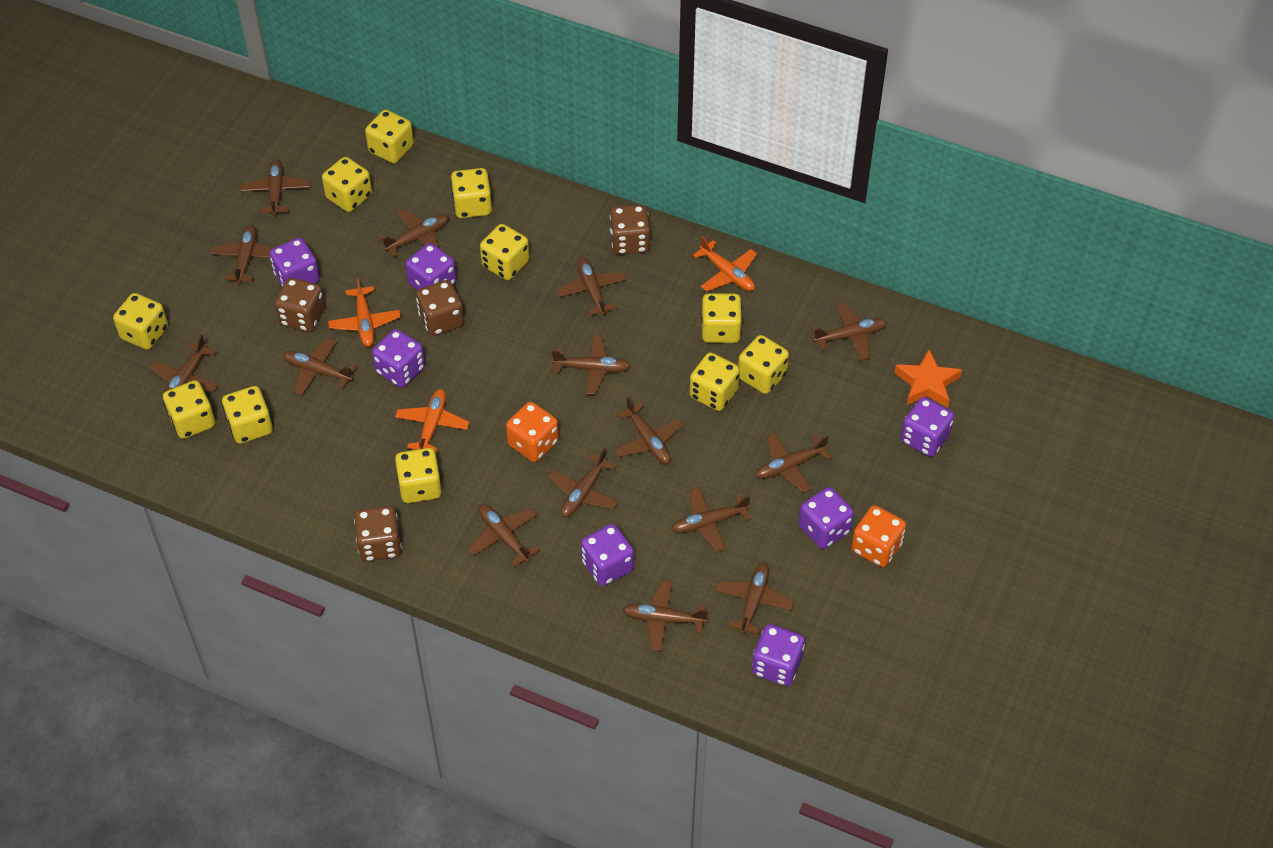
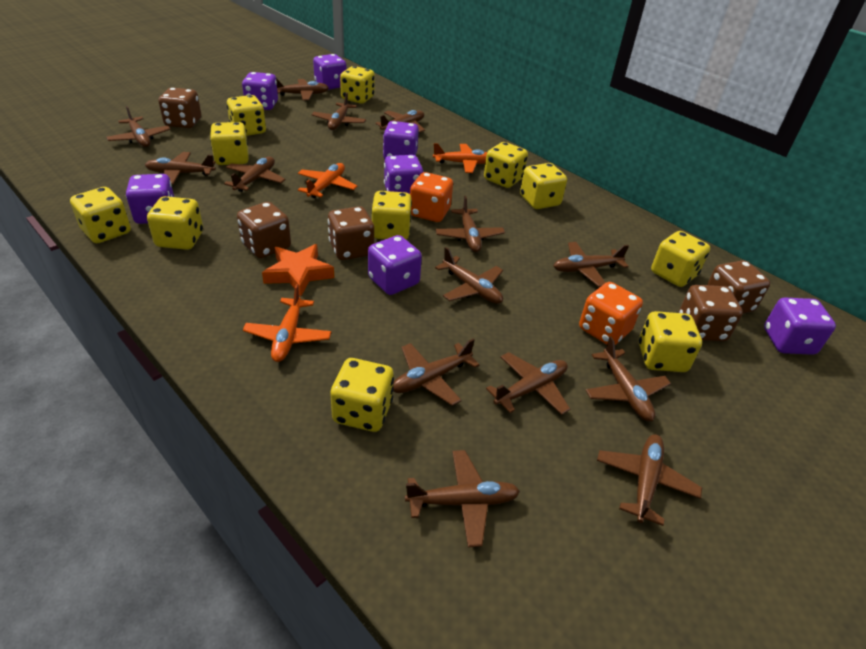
brown dice: [275,278,325,332] [354,506,402,562] [416,280,464,336] [610,205,651,255] = 4 -> [158,87,201,128] [237,202,291,258] [328,206,374,260] [679,285,743,341] [707,260,770,314] = 5
brown plane: [150,335,218,400] [210,225,273,284] [241,159,310,216] [283,338,356,396] [380,209,449,257] [468,504,540,567] [548,448,618,517] [552,335,631,395] [556,257,627,316] [615,397,684,464] [622,580,708,651] [671,487,752,552] [715,563,794,635] [755,433,831,493] [812,303,887,360] = 15 -> [106,106,171,147] [145,152,216,185] [224,157,285,192] [276,78,329,100] [311,93,366,130] [375,110,425,132] [393,339,480,406] [405,450,520,547] [435,247,503,304] [436,196,505,252] [486,352,570,415] [554,242,629,287] [585,336,671,421] [597,434,702,526] = 14

